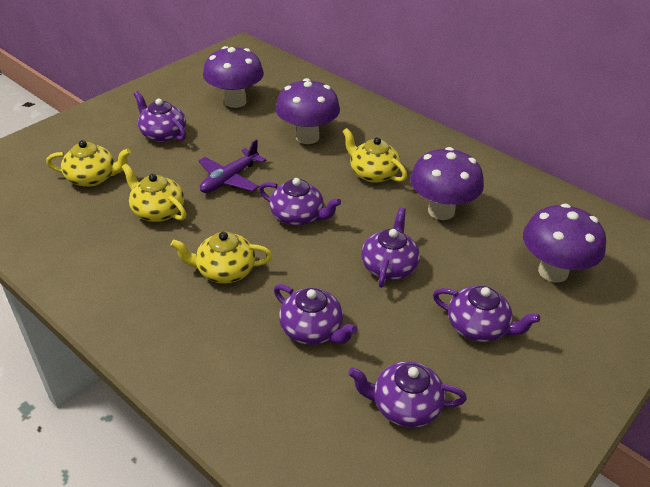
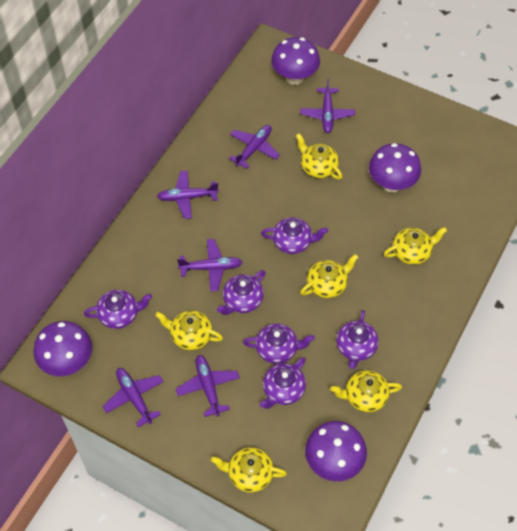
purple plane: [198,139,267,193] = 1 -> [103,368,164,427] [157,171,219,219] [176,355,240,417] [177,239,242,292] [229,125,280,169] [300,79,355,133] = 6
yellow teapot: [46,140,131,187] [122,164,186,222] [171,232,273,284] [342,128,407,183] = 4 -> [155,310,223,351] [211,447,287,493] [296,133,342,180] [300,254,358,298] [331,370,402,412] [384,227,447,265] = 6

